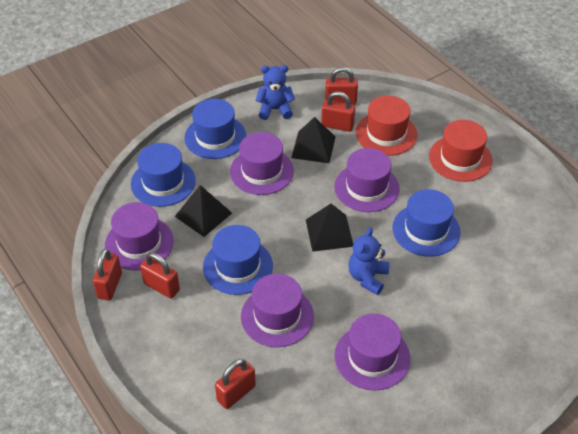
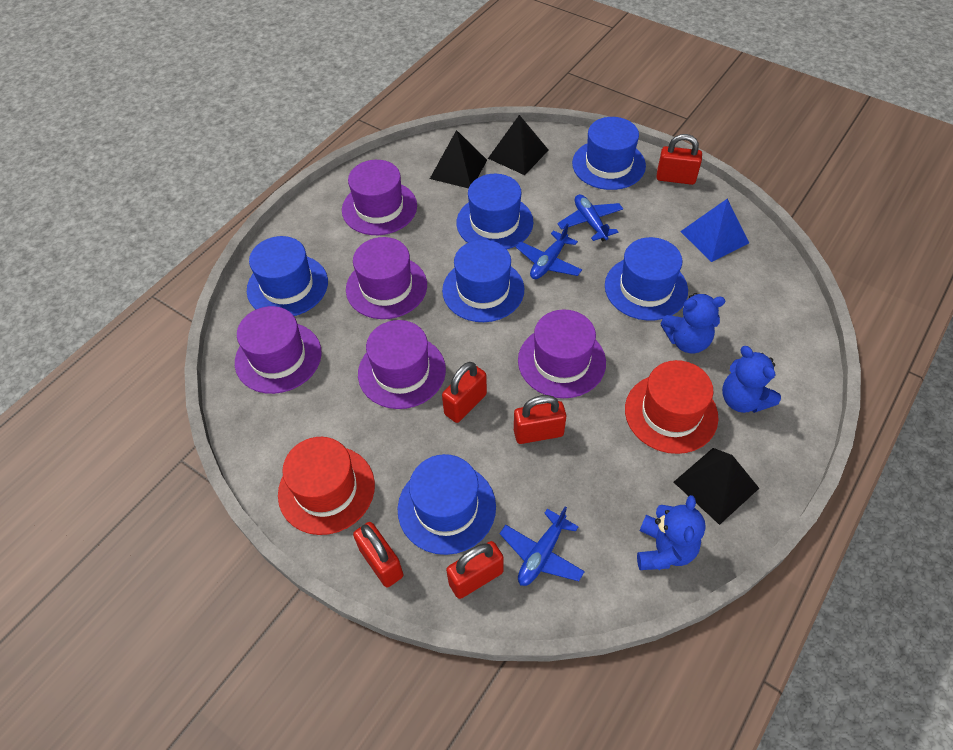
blue hat: [131,143,196,207] [184,99,246,159] [203,225,273,295] [392,189,461,257] = 4 -> [247,236,328,316] [398,454,496,555] [442,240,524,322] [456,174,533,249] [572,117,646,190] [605,237,688,321] = 6
blue plane: none = 0 -> [500,507,585,586] [516,223,582,279] [558,194,623,241] = 3
blue pyramid: none = 0 -> [680,199,749,262] = 1
blue teddy bear: [256,65,295,120] [348,227,389,295] = 2 -> [637,495,706,570] [660,293,725,353] [722,346,781,413] = 3

